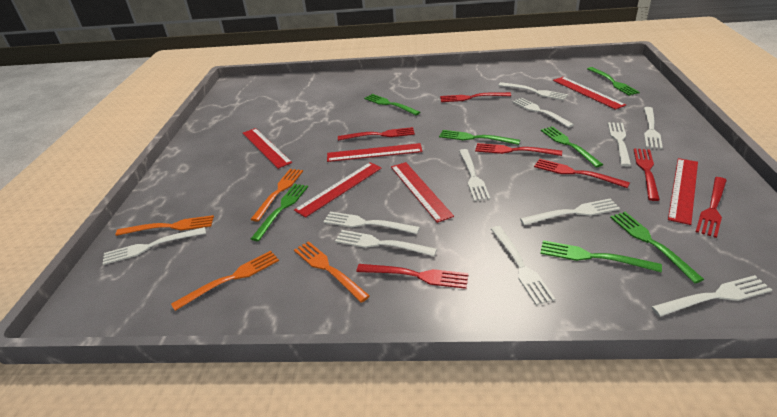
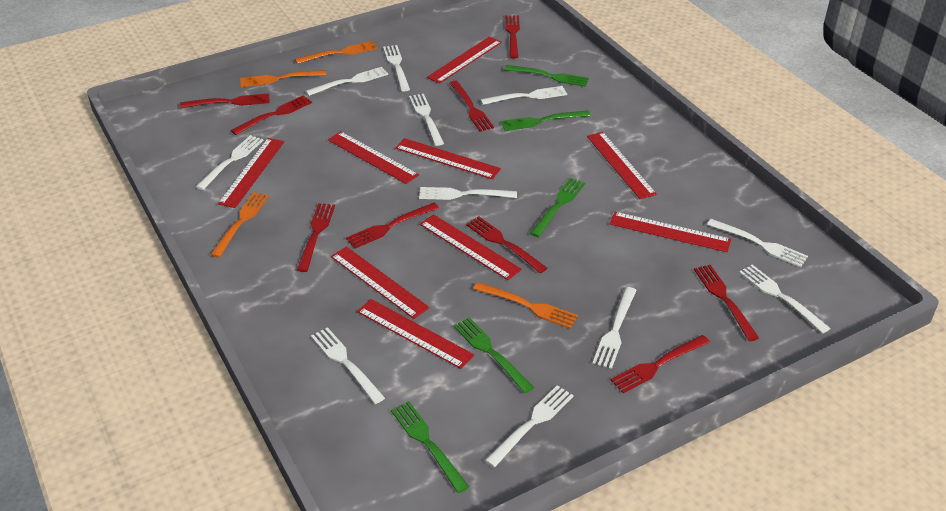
green fork: [251,184,308,241] [364,94,420,115] [439,130,520,145] [540,240,662,272] [541,126,603,167] [587,67,640,96] [610,212,704,284] = 7 -> [391,401,469,493] [453,317,534,393] [501,110,591,131] [504,65,589,87] [530,178,585,237] = 5
red fork: [338,127,415,141] [356,264,469,289] [440,92,511,102] [475,143,562,156] [534,159,630,188] [633,149,660,201] [696,177,727,238] = 7 -> [180,93,270,108] [231,95,312,135] [297,203,335,272] [346,203,439,249] [449,81,494,132] [466,217,547,273] [505,15,520,59] [611,335,710,393] [694,265,759,341] = 9
red ruler: [242,128,292,169] [294,162,382,218] [327,143,423,162] [391,162,454,223] [553,77,626,110] [668,158,698,225] = 6 -> [218,138,284,208] [328,131,419,184] [331,246,430,319] [357,299,474,369] [395,138,501,179] [420,214,522,280] [427,37,502,84] [587,132,657,199] [610,212,731,252] = 9

